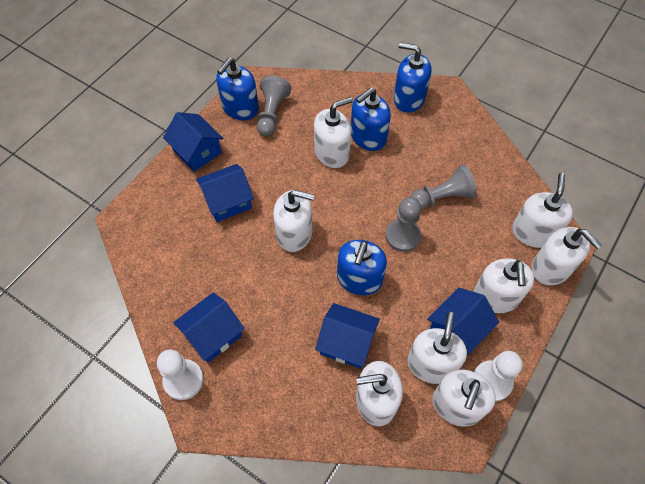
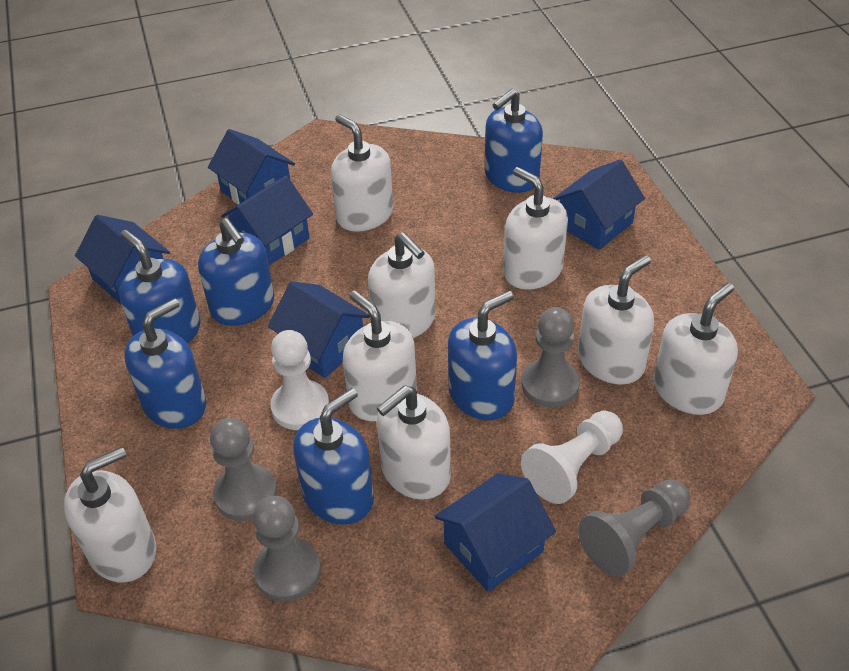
blue house: [163,112,223,172] [173,292,245,363] [196,164,254,222] [315,303,380,369] [427,288,499,356] = 5 -> [75,215,170,304] [208,129,295,204] [221,176,313,266] [268,281,370,378] [434,473,556,592] [553,160,645,250] = 6
blue soap dispenser: [216,58,259,120] [337,240,387,295] [351,88,391,151] [394,42,431,113] = 4 -> [119,230,201,344] [124,298,206,429] [198,218,274,326] [293,388,374,525] [448,291,517,420] [485,89,543,193] = 6
grey pawn: [257,76,291,136] [385,197,421,252] [410,165,477,209] = 3 -> [210,418,277,521] [253,496,321,602] [522,307,580,407] [578,480,690,577] = 4

